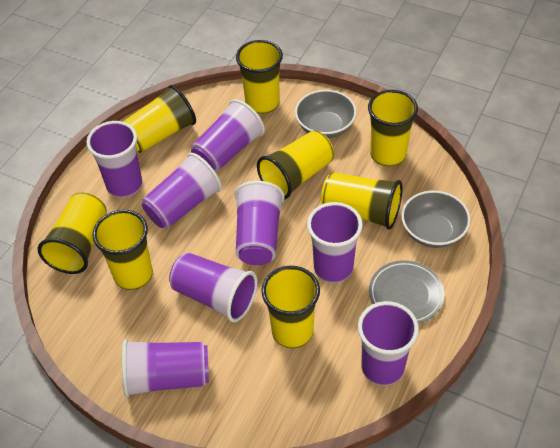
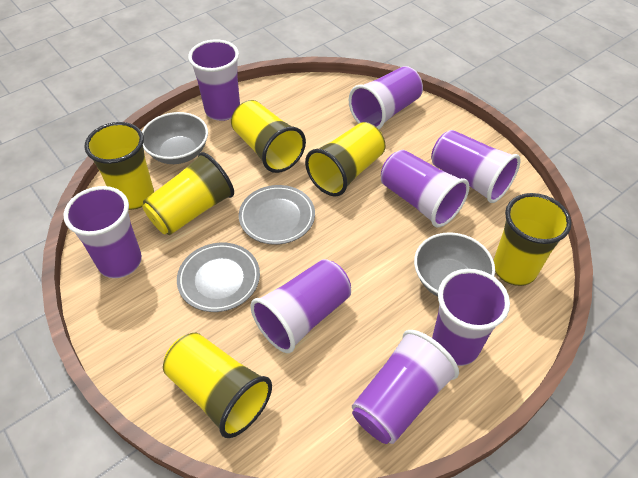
grey plate: [369,260,444,324] = 1 -> [177,243,260,312] [239,185,315,245] = 2
yellow cup: [38,193,107,274] [92,210,153,290] [122,85,196,153] [236,40,283,114] [257,131,334,200] [262,266,320,348] [321,172,402,230] [368,90,418,166] = 8 -> [84,122,154,210] [142,152,234,235] [163,333,272,438] [231,100,306,173] [305,122,385,197] [493,193,572,286] = 6

